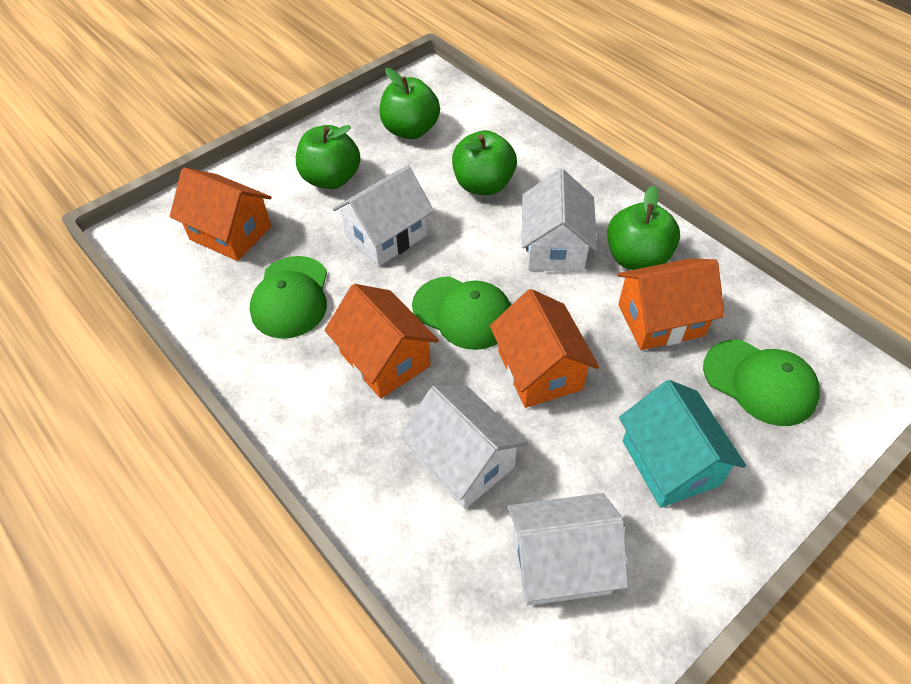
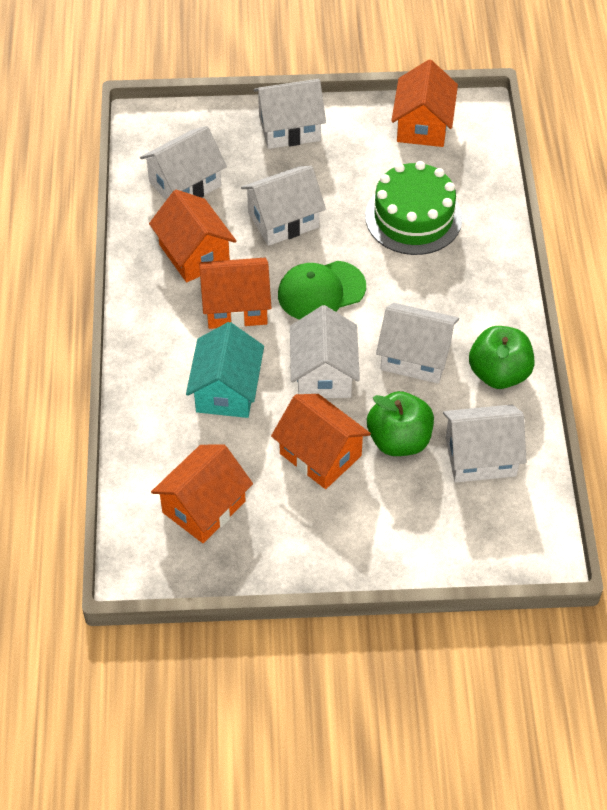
green apple: [296,125,361,189] [380,68,440,139] [452,130,517,195] [607,185,680,270] = 4 -> [367,391,434,456] [469,326,535,389] = 2
green cake: none = 0 -> [365,161,463,255] = 1
green cap: [250,256,327,339] [412,276,511,350] [703,339,820,426] = 3 -> [278,261,366,320] = 1
orange house: [170,168,272,261] [324,284,439,399] [490,289,599,408] [617,258,725,350] = 4 -> [149,190,236,282] [151,444,253,543] [199,258,271,329] [271,394,371,489] [391,60,458,147] = 5
white house: [333,165,434,266] [400,385,528,509] [507,493,628,606] [522,169,597,272] = 4 -> [140,126,227,200] [241,166,326,246] [254,79,326,149] [290,305,360,398] [376,303,459,383] [443,405,527,482] = 6

